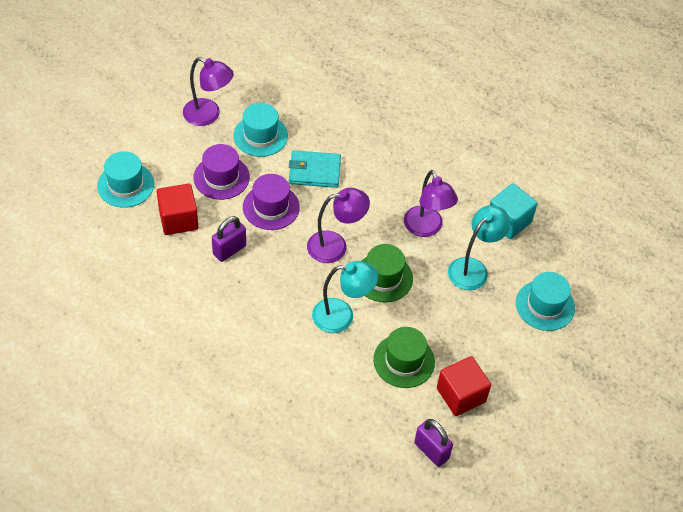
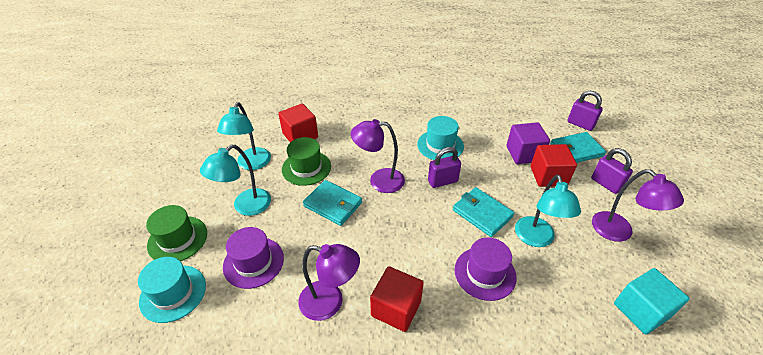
purple cube: none = 0 -> [506,122,550,164] = 1
purple padlock: [212,216,246,262] [414,419,453,467] = 2 -> [428,147,461,188] [567,91,603,131] [591,148,633,194] = 3
red cube: [157,183,198,235] [437,356,491,416] = 2 -> [278,103,318,142] [370,266,424,332] [530,144,577,187] = 3
turquoise hat: [97,151,154,208] [233,103,288,157] [516,272,575,331] = 3 -> [138,257,206,323] [417,116,464,160] = 2
turquoise lamp: [312,261,378,333] [448,205,511,290] = 2 -> [200,145,271,216] [217,102,271,170] [515,175,581,247] = 3
turquoise wallet: [289,150,341,188] = 1 -> [303,180,362,226] [453,187,514,237] [550,132,606,163] = 3

